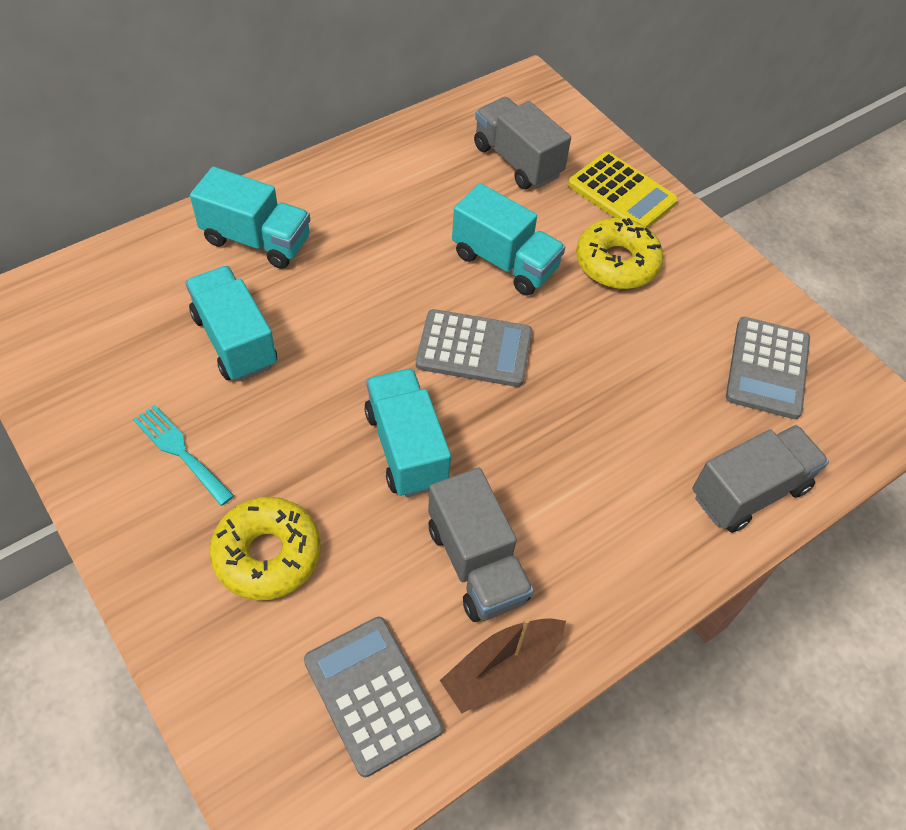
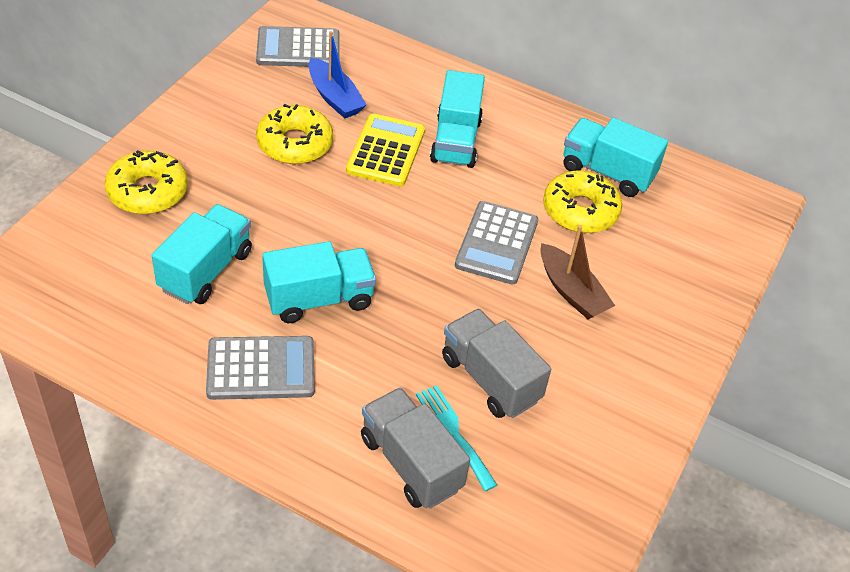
blue boat: none = 0 -> [309,31,366,119] = 1
grey truck: [428,468,534,622] [474,97,571,189] [692,425,829,533] = 3 -> [361,388,470,509] [442,309,551,418] = 2
yellow donut: [209,497,320,600] [576,218,664,289] = 2 -> [105,150,188,214] [256,104,333,164] [543,170,622,233] = 3

